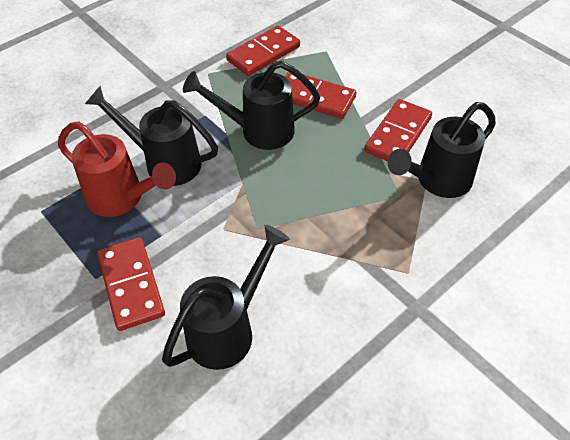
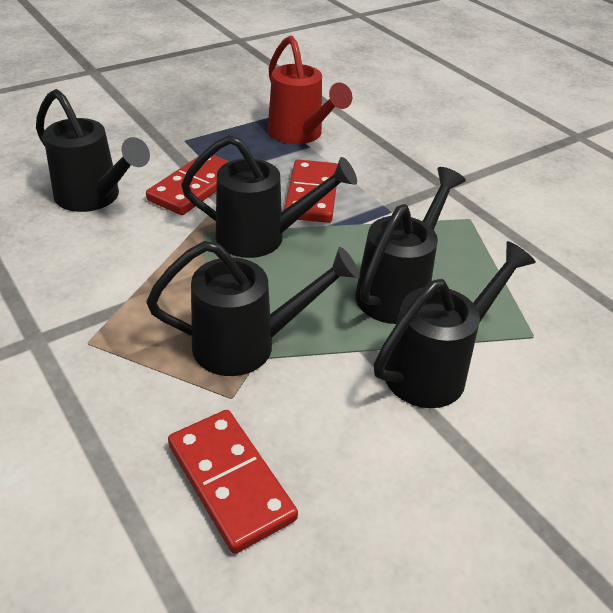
black watering can: [85,86,218,186] [162,225,290,370] [183,61,320,150] [388,102,496,198] = 4 -> [36,89,150,212] [146,241,360,376] [181,135,357,258] [355,167,466,324] [374,241,536,408] = 5
red domino: [97,237,165,331] [226,26,300,76] [285,71,356,119] [364,99,432,161] = 4 -> [146,155,230,215] [168,410,298,554] [284,159,338,223] = 3

